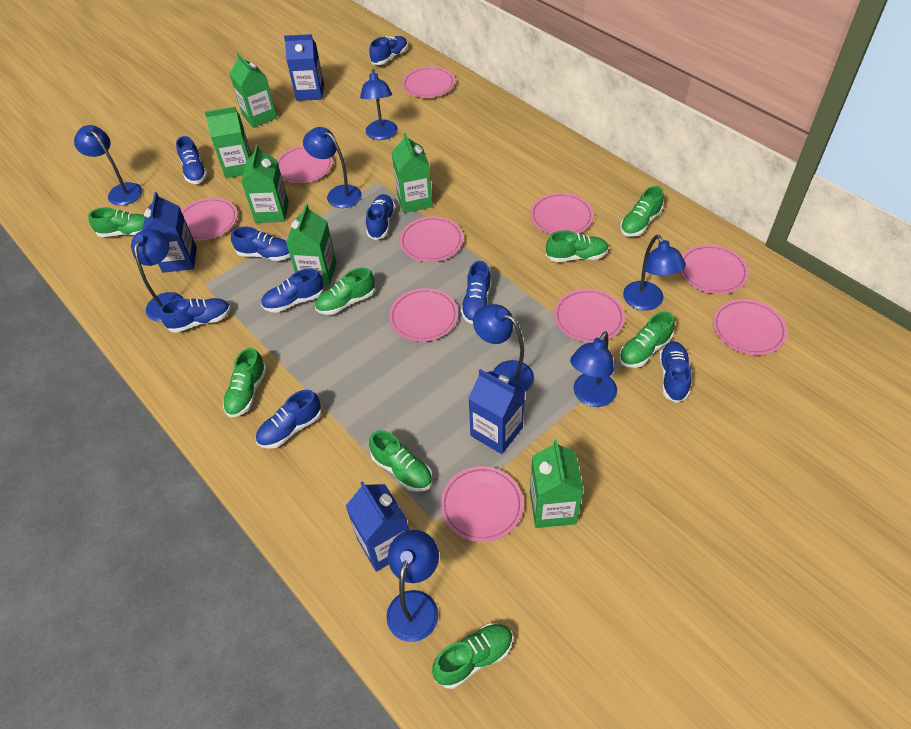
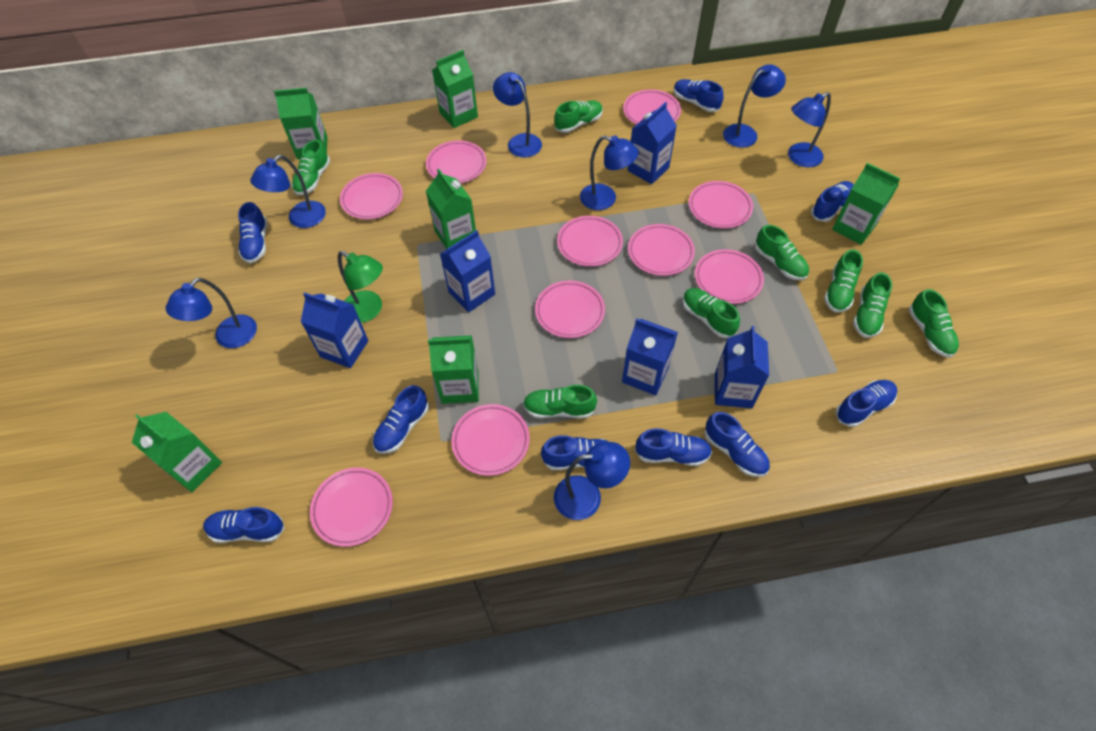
blue carton: [142,192,197,273] [284,34,324,101] [346,481,409,572] [468,369,525,454] = 4 -> [301,292,368,368] [440,230,495,312] [622,319,678,396] [628,102,677,184] [715,326,769,408] = 5
blue lamp: [74,125,142,206] [131,229,183,322] [303,127,362,208] [360,69,398,140] [386,530,439,642] [473,304,534,392] [570,331,617,407] [623,235,686,311] = 8 -> [166,278,257,348] [251,155,326,228] [493,72,542,158] [554,442,630,520] [580,135,639,210] [723,64,786,148] [788,92,831,167] = 7
green lamp: none = 0 -> [338,251,383,323] = 1

